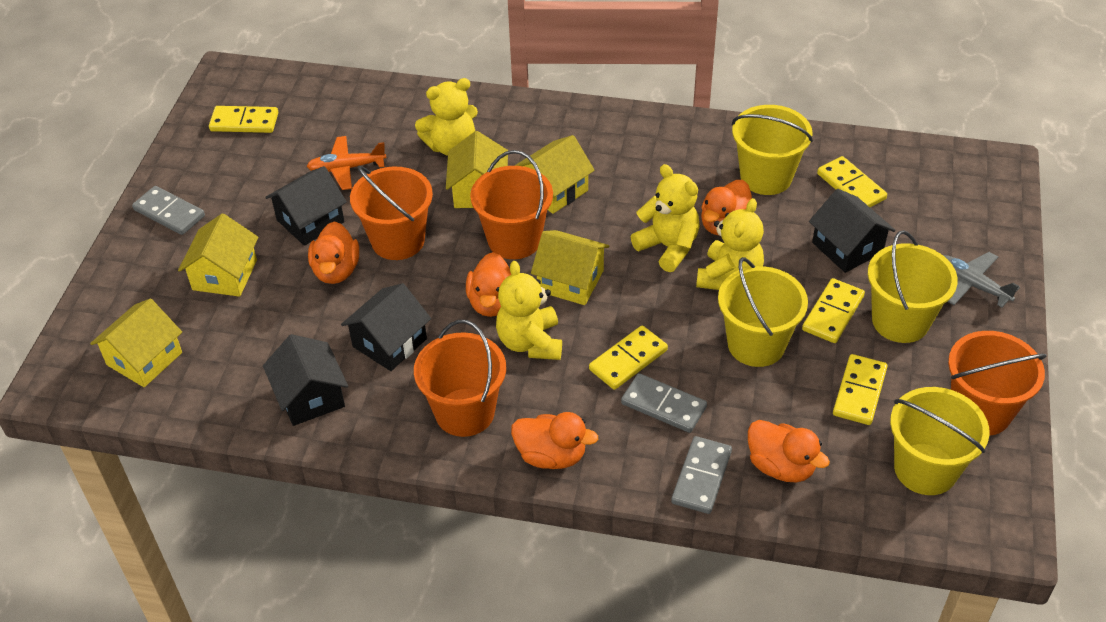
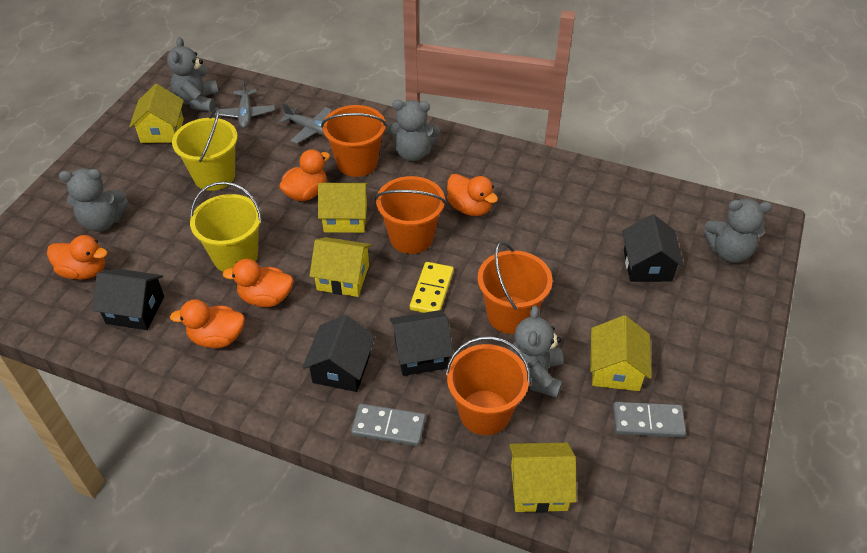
grey domino: [132,186,205,235] [621,373,707,433] [671,436,732,514] = 3 -> [351,404,426,446] [613,402,686,438] = 2
grey plane: [943,252,1020,307] = 1 -> [215,79,275,128] [280,103,332,144] = 2
grey teddy bear: none = 0 -> [59,168,128,232] [167,37,219,112] [387,100,440,161] [510,305,563,398] [703,199,772,263] = 5
orange plane: [306,136,387,190] = 1 -> none = 0
yellow bucket: [718,257,808,367] [732,105,813,195] [868,230,958,343] [890,387,989,495] = 4 -> [172,107,238,191] [190,181,262,272] = 2
yellow domino: [209,106,278,133] [589,325,668,390] [802,278,865,343] [817,156,887,207] [833,354,887,425] = 5 -> [410,262,454,313] = 1
yellow teddy bear: [415,78,478,156] [496,261,562,360] [631,164,700,272] [696,198,764,290] = 4 -> none = 0

